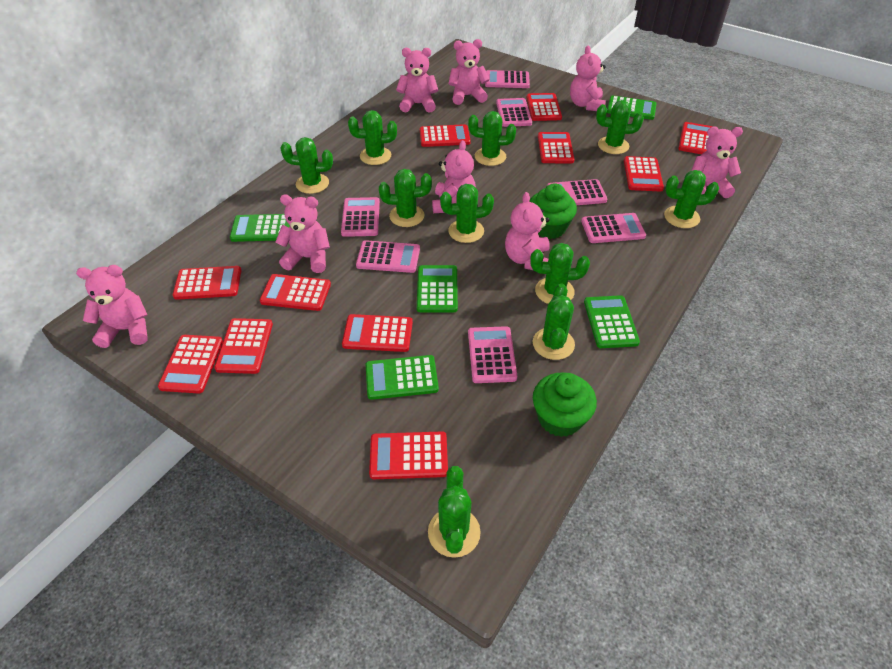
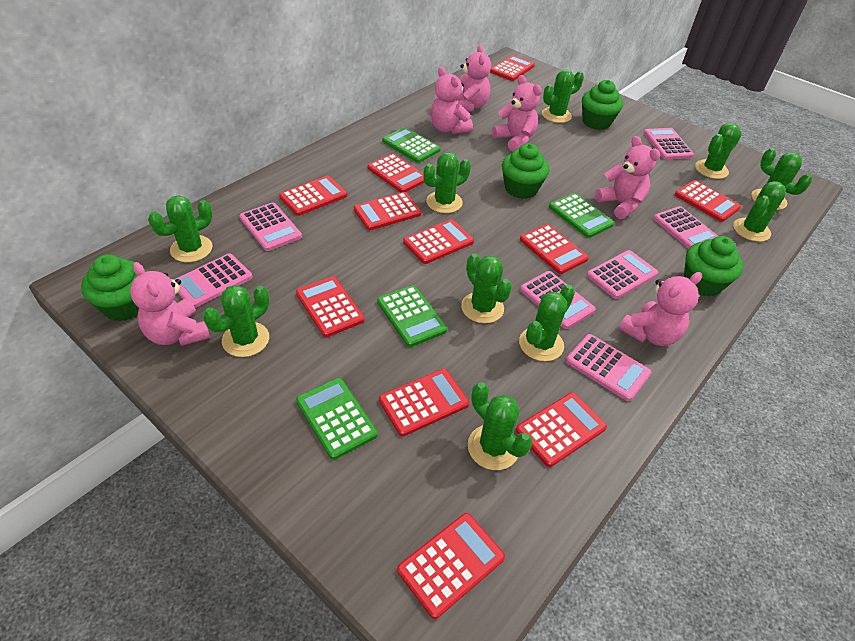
green calculator: [230,214,290,242] [365,355,439,400] [417,265,458,312] [584,295,640,348] [607,95,657,120] = 5 -> [296,378,378,460] [377,285,447,347] [382,127,441,163] [549,193,614,238] = 4
green cupcake: [529,184,577,239] [533,373,597,437] = 2 -> [81,254,146,321] [502,143,549,199] [582,80,623,130] [684,236,743,297] = 4
pink teddy bear: [76,265,148,348] [275,194,330,273] [396,48,439,113] [432,140,476,213] [448,39,490,105] [505,192,550,270] [570,46,606,111] [691,127,743,198] = 8 -> [130,262,210,346] [430,67,473,134] [456,45,491,112] [492,75,542,151] [595,136,660,219] [619,272,702,346] = 6

